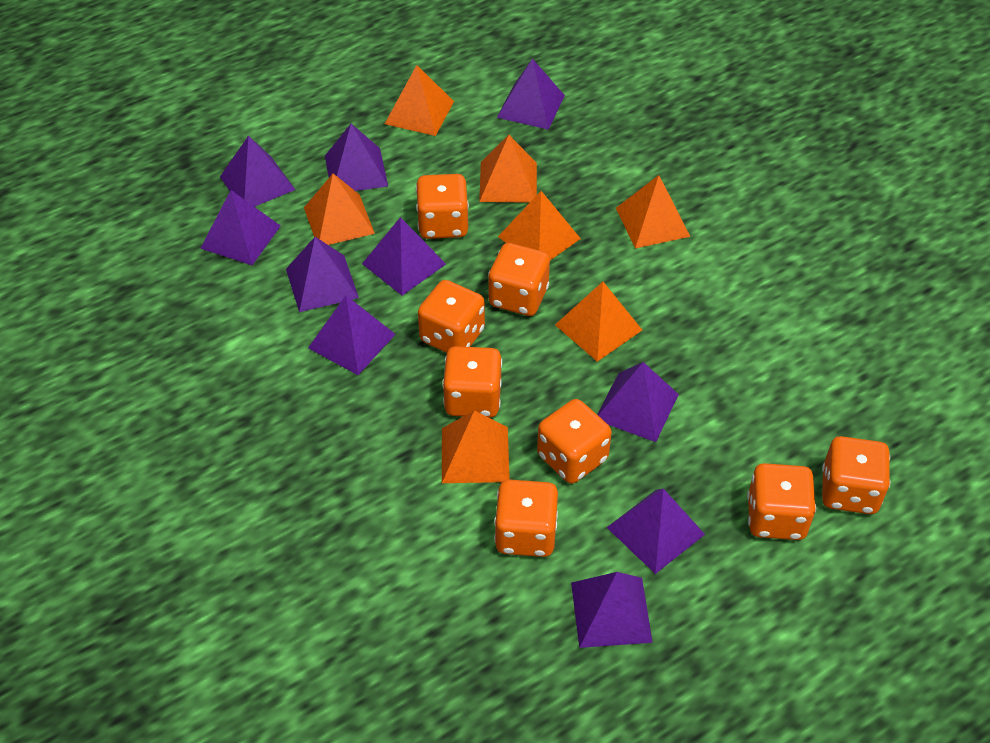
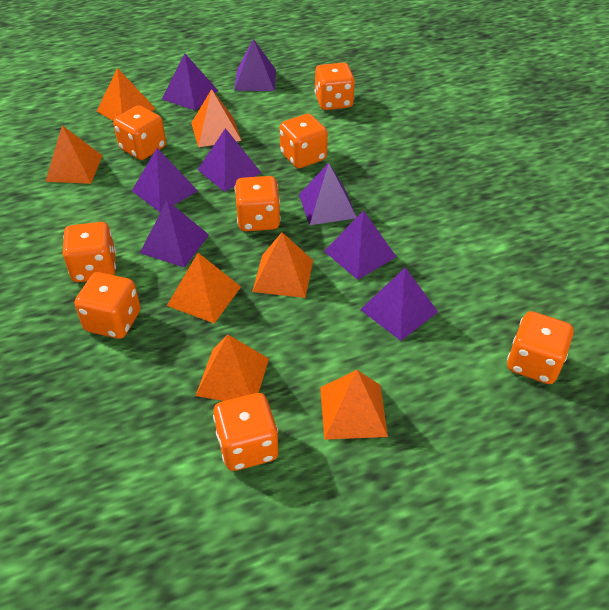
purple pyramid: [200,190,281,265] [220,136,296,207] [286,237,359,312] [308,295,396,375] [325,124,388,191] [362,217,446,296] [497,59,565,130] [571,572,653,648] [597,362,679,442] [606,489,705,574] = 10 -> [132,148,198,213] [140,201,209,267] [162,54,218,110] [198,128,261,192] [234,39,276,91] [299,163,357,225] [324,210,396,280] [360,267,438,341] = 8

